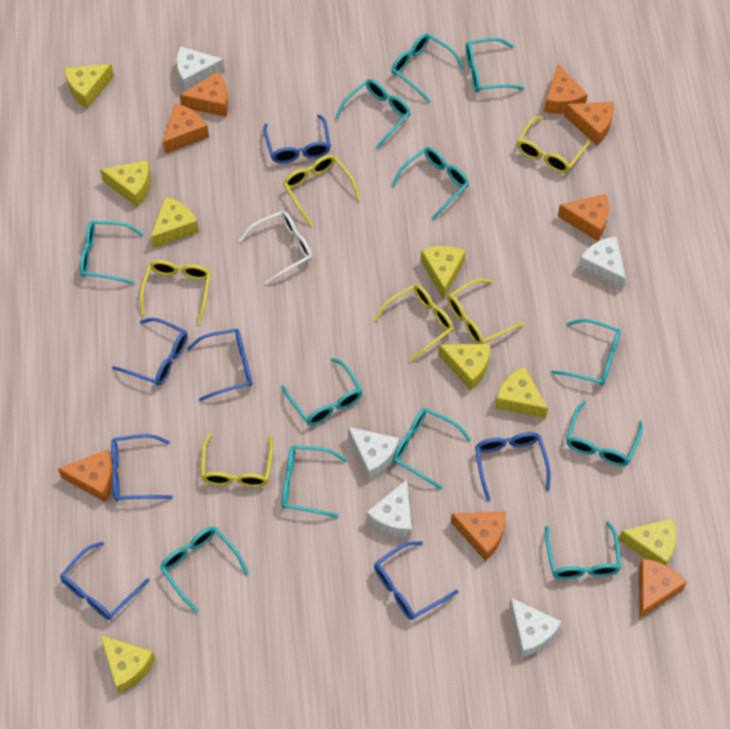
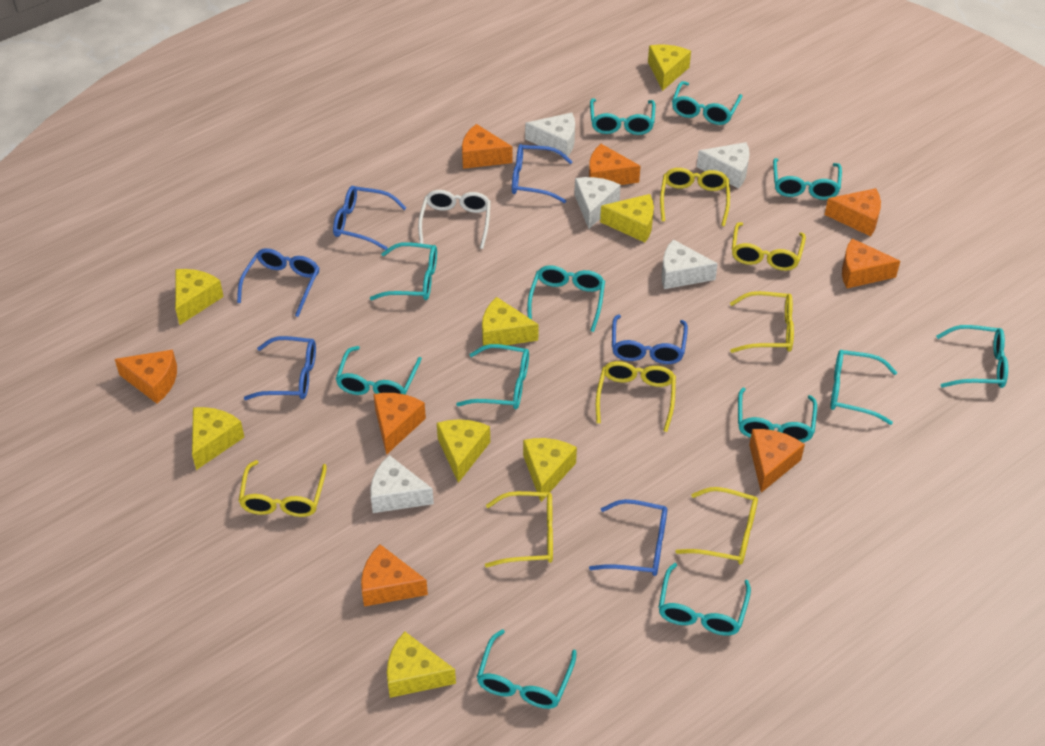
blue glasses: [60,542,150,620] [111,434,173,501] [112,318,188,386] [187,328,252,401] [263,114,331,164] [374,541,458,620] [475,432,551,501] = 7 -> [237,248,320,317] [244,336,316,400] [333,186,406,250] [512,144,573,203] [589,499,667,576] [612,315,688,364] = 6
yellow glasses: [140,260,211,324] [201,433,273,487] [283,155,360,226] [374,284,453,362] [448,279,525,344] [517,116,590,173] = 6 -> [239,460,327,517] [485,491,553,567] [596,361,676,432] [660,168,730,226] [675,487,758,564] [730,291,794,353] [732,222,806,271] = 7

